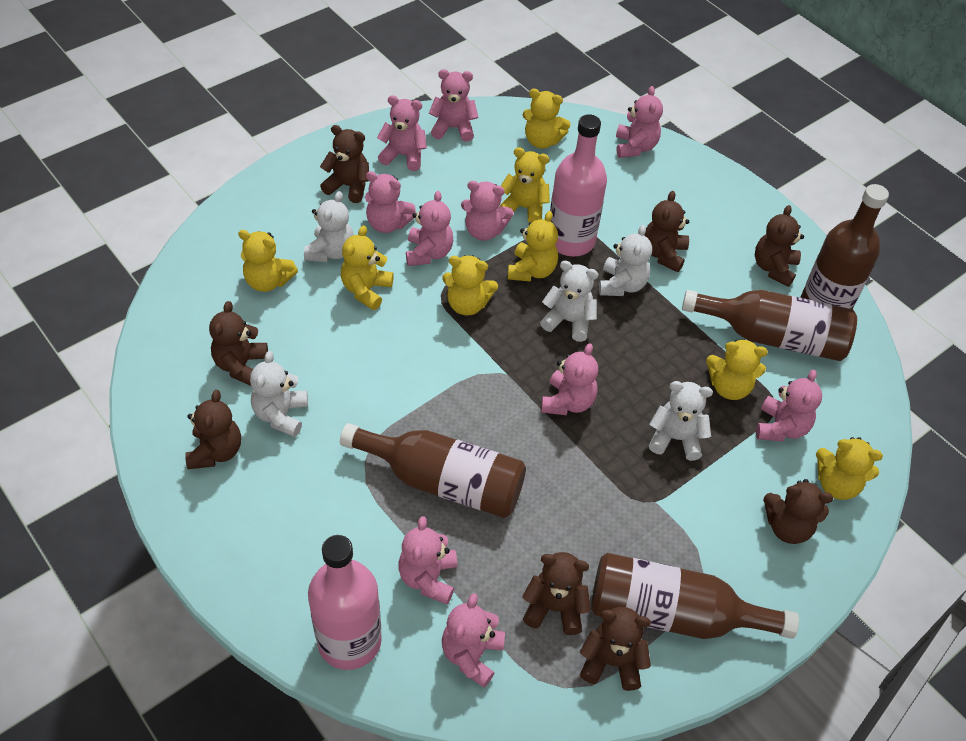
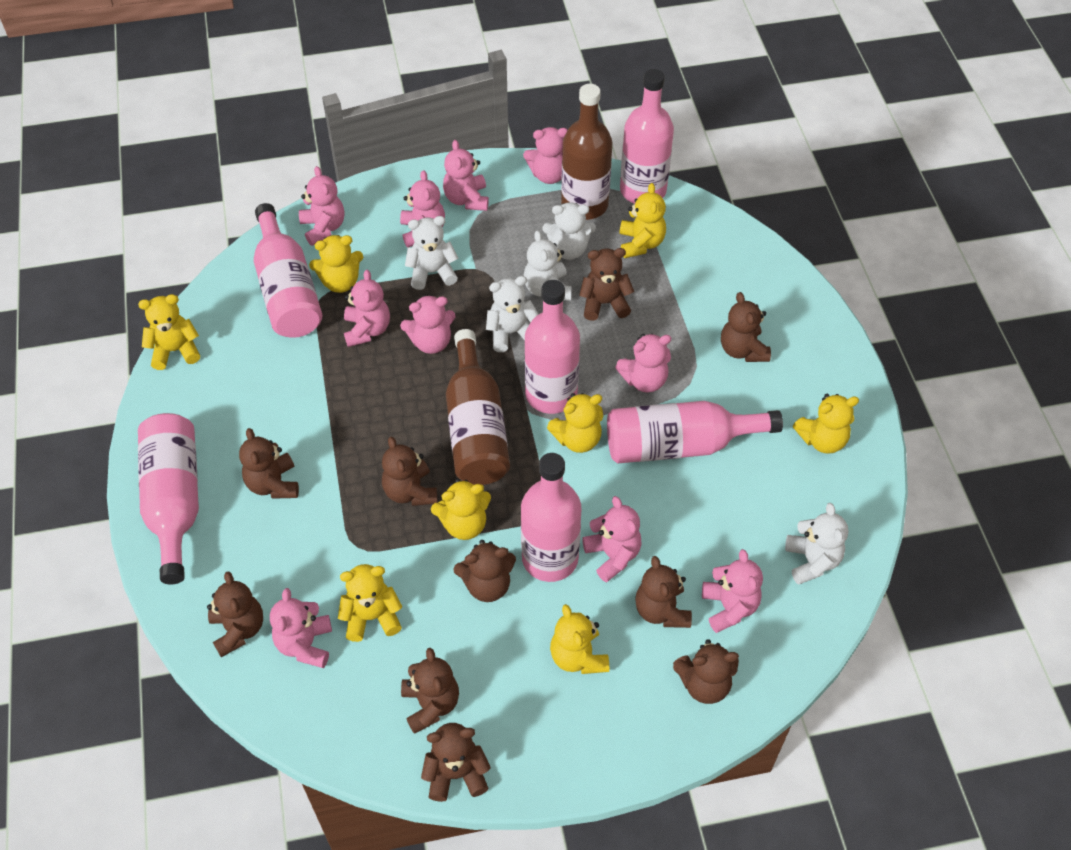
brown bottle: [340,423,526,518] [591,553,799,639] [682,290,857,361] [800,184,889,309] = 4 -> [446,329,510,485] [561,84,613,220] = 2
brown teddy bear: [185,390,241,469] [209,301,268,386] [320,125,369,203] [522,552,591,635] [580,607,651,691] [644,191,689,272] [755,205,804,287] [763,479,833,544] = 8 -> [207,571,263,657] [239,428,299,499] [382,437,438,506] [401,648,459,734] [421,723,491,802] [453,540,516,602] [579,248,634,321] [635,556,692,628] [673,639,739,704] [721,292,771,362] = 10
pink bottle: [308,535,382,670] [550,114,607,257] = 2 -> [138,413,199,585] [254,203,323,338] [521,453,581,582] [524,280,580,414] [607,401,783,464] [620,69,674,204] = 6

